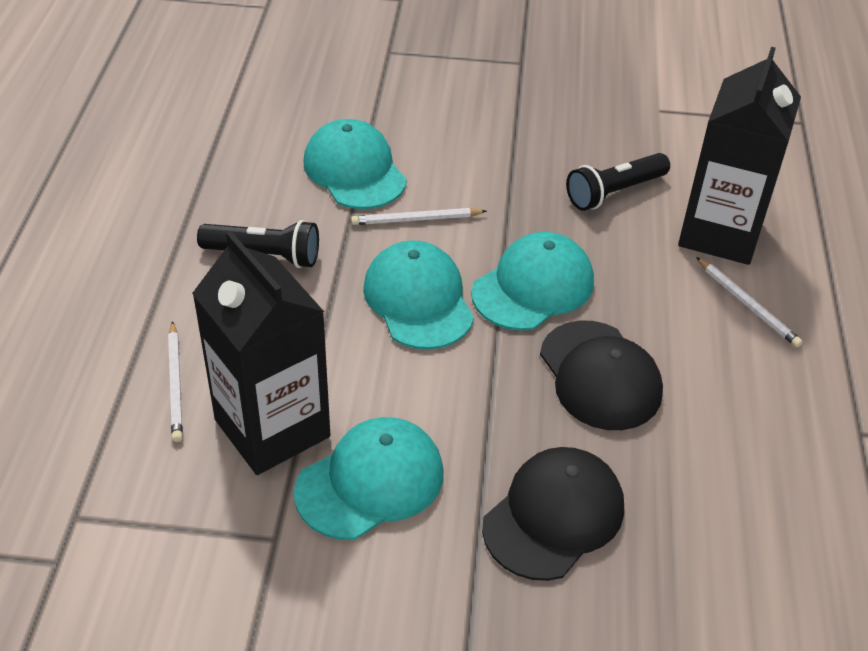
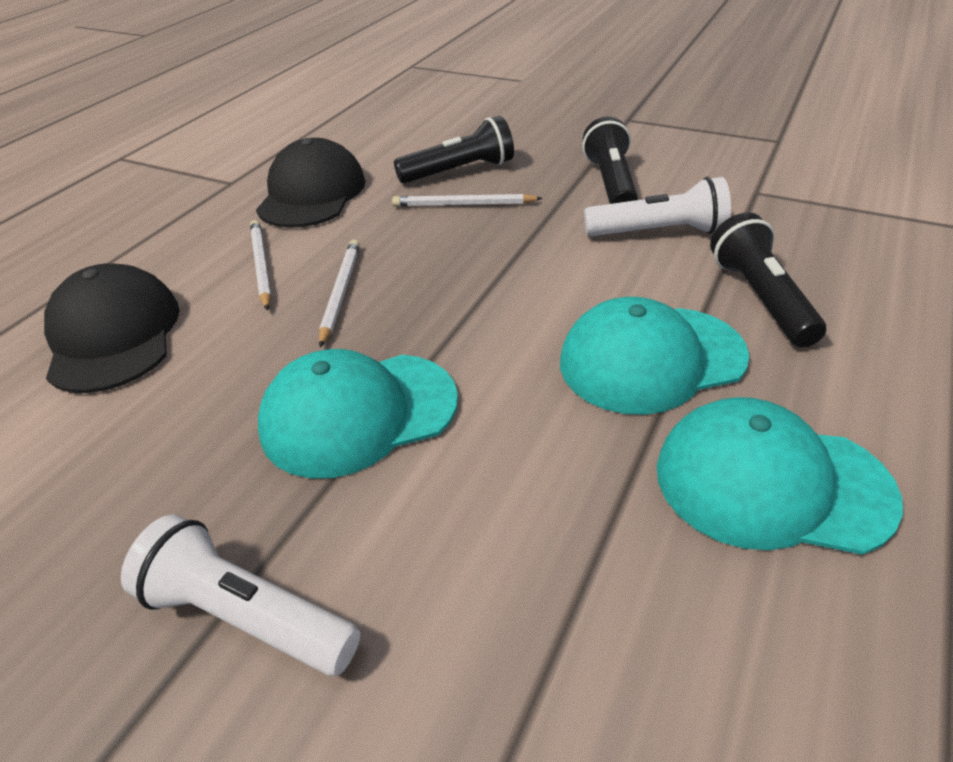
black carton: [192,231,330,475] [678,47,801,265] = 2 -> none = 0
black flashlight: [197,220,319,268] [566,153,670,211] = 2 -> [394,116,514,183] [582,116,638,204] [710,212,826,348] = 3
turquoise cap: [294,417,443,540] [303,119,407,209] [363,240,474,350] [471,232,594,331] = 4 -> [258,349,458,478] [560,297,749,415] [657,397,903,555] = 3
white flashlight: none = 0 -> [121,514,360,676] [584,177,731,236] = 2

